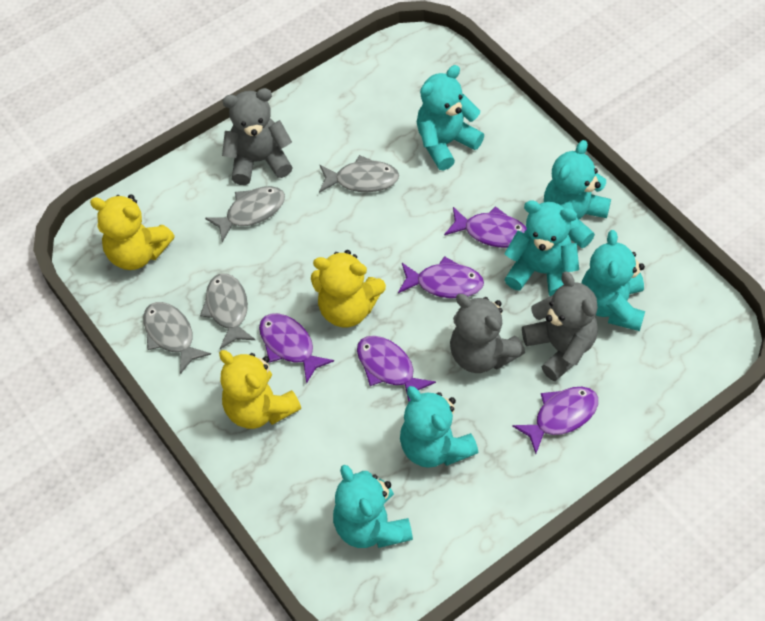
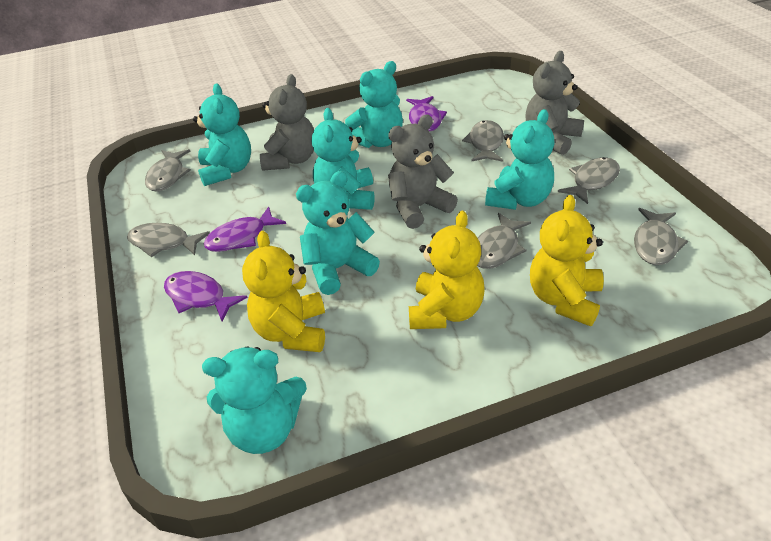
grey fish: [143,302,211,374] [200,273,255,349] [205,186,285,242] [319,155,399,193] = 4 -> [127,223,210,257] [145,149,191,192] [462,120,504,162] [477,213,531,269] [558,157,620,204] [634,208,688,265] = 6
purple fish: [259,313,334,384] [357,336,436,401] [398,256,484,298] [444,206,527,248] [512,387,598,454] = 5 -> [164,271,248,321] [204,207,286,252] [406,96,447,132] = 3

